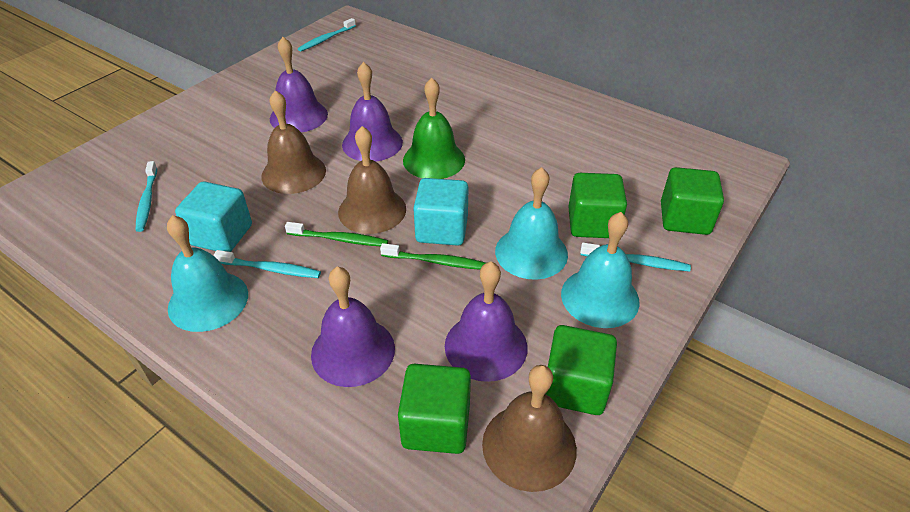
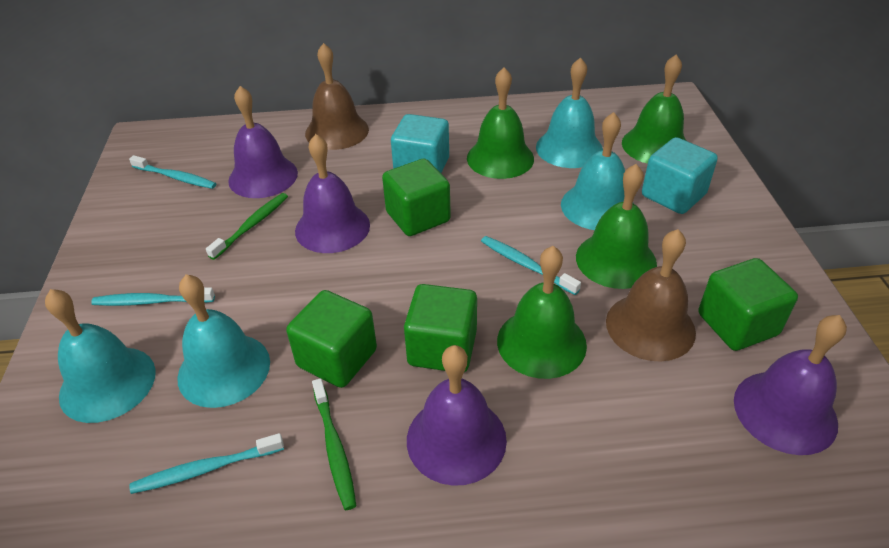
brown bell: [261,90,326,194] [338,126,406,234] [482,365,577,492] = 3 -> [305,43,369,150] [606,229,696,361] = 2
green bell: [403,78,465,179] = 1 -> [467,67,534,179] [497,246,587,379] [576,164,657,289] [622,54,687,164] = 4
turquoise bell: [167,215,248,332] [495,167,568,280] [561,212,640,328] = 3 -> [45,289,156,423] [177,274,270,408] [536,57,603,168] [561,112,634,230] = 4

